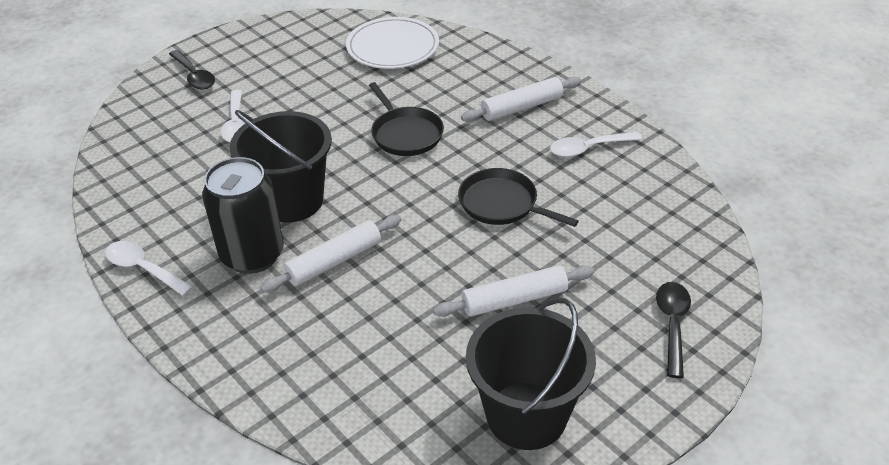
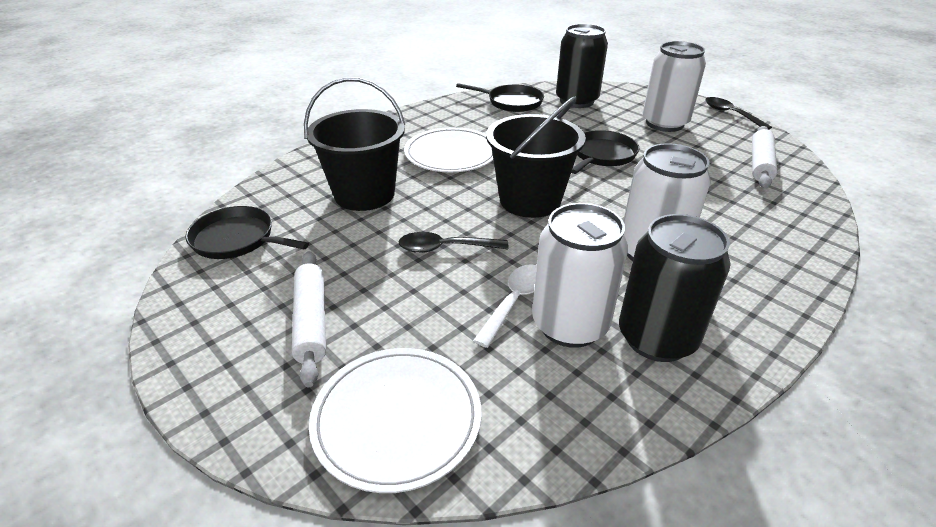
black can: [202,157,284,274] = 1 -> [556,24,608,108] [619,214,730,362] = 2
black pan: [369,82,444,156] [458,168,579,227] = 2 -> [186,206,309,259] [456,83,544,112] [571,130,640,174] = 3
white can: none = 0 -> [532,203,628,348] [623,143,710,261] [643,41,706,132] = 3
white plate: [346,17,439,69] = 1 -> [309,348,482,493] [404,127,493,172] = 2
white rolling pin: [260,215,401,293] [433,265,594,317] [461,77,581,122] = 3 -> [292,251,326,387] [752,126,777,188] = 2
white spoon: [105,241,193,296] [221,90,245,142] [550,132,642,157] = 3 -> [473,264,537,348] = 1

